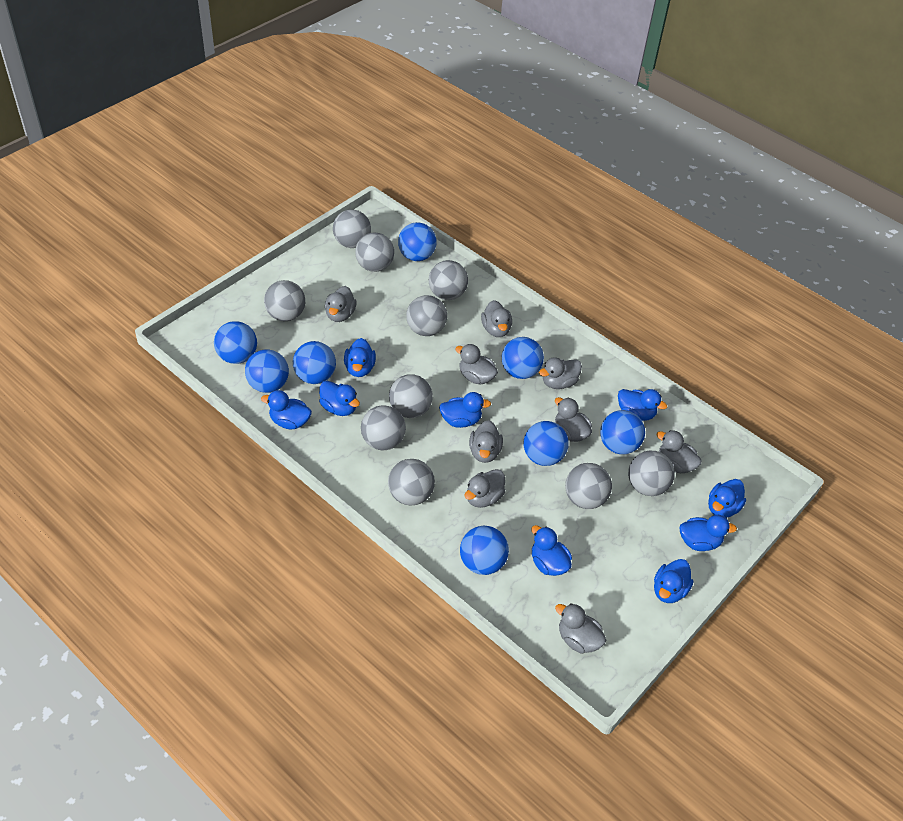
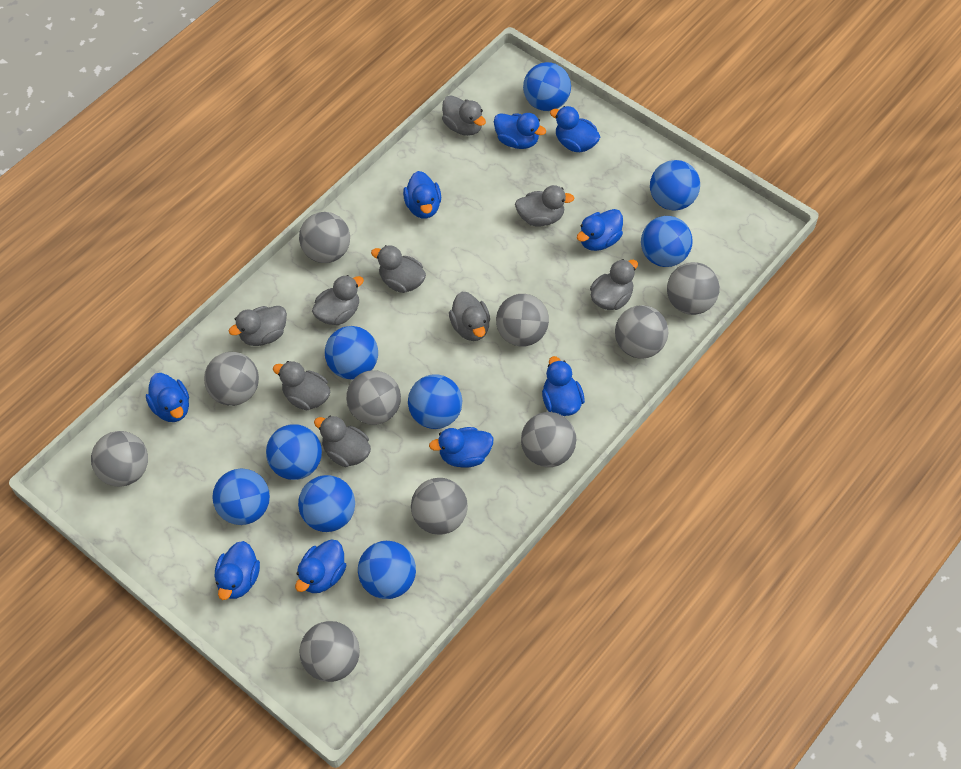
blue ball: [214,321,257,364] [245,349,289,393] [293,341,336,384] [398,222,437,261] [460,526,509,575] [502,337,544,379] [524,421,569,466] [600,410,645,454] = 8 -> [212,469,270,525] [266,424,322,480] [298,475,355,532] [325,326,378,380] [358,541,416,599] [408,374,462,429] [523,62,571,111] [641,216,693,267] [650,160,700,211] = 9

